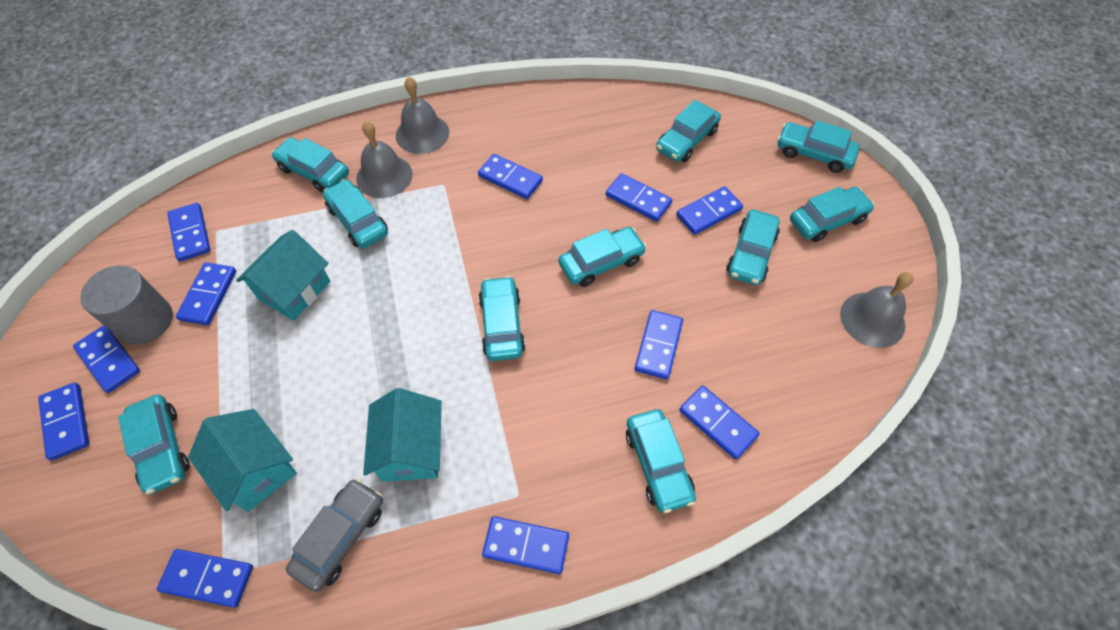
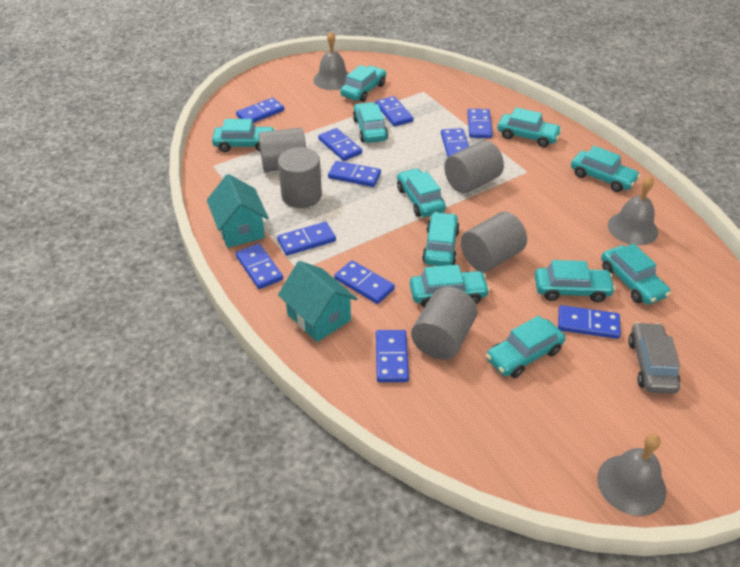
grey cylinder: [80,265,173,344] = 1 -> [258,128,306,172] [278,147,322,208] [411,287,478,360] [444,140,504,193] [461,212,527,272] = 5
turquoise car: [118,395,190,494] [271,137,349,193] [323,179,388,248] [478,276,525,361] [559,227,647,287] [626,409,696,513] [656,100,721,162] [726,209,780,285] [777,120,860,173] [790,187,875,242] = 10 -> [212,119,276,152] [340,65,386,102] [353,102,388,143] [397,168,446,217] [410,265,490,308] [422,212,460,266] [486,316,565,378] [497,107,562,147] [535,260,616,302] [571,146,640,192] [601,244,671,305] = 11
turquoise house: [188,409,297,512] [236,230,330,321] [363,388,442,482] = 3 -> [207,174,269,248] [278,261,358,342] = 2

